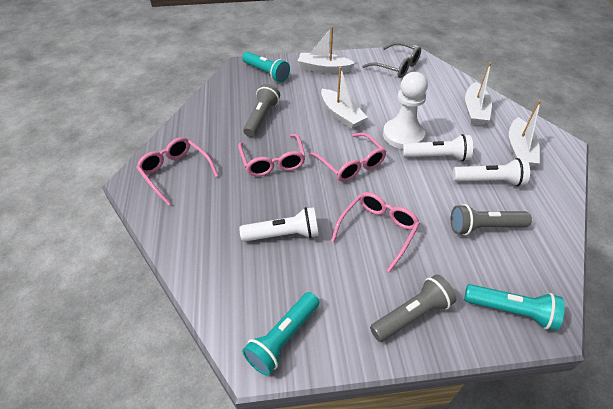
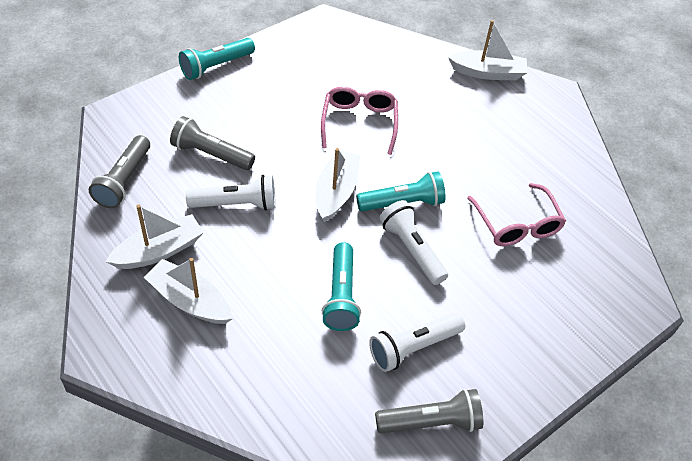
grey glasses: [362,42,421,78] = 1 -> none = 0
pink glasses: [136,137,219,205] [238,134,306,176] [310,132,387,182] [331,192,420,272] = 4 -> [321,87,398,155] [467,183,566,246] = 2
white pawn: [383,72,428,149] = 1 -> none = 0

